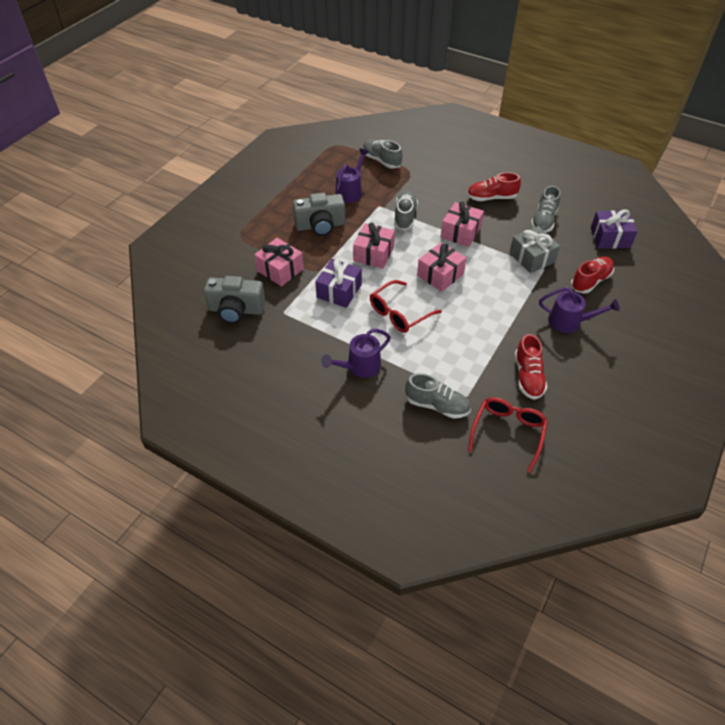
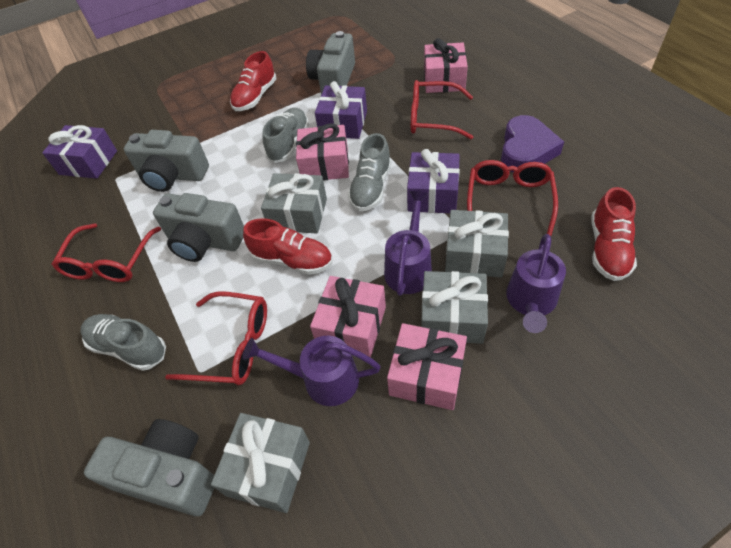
grey camera: [204,276,266,323] [293,193,345,236] = 2 -> [84,419,214,516] [124,130,209,192] [153,193,244,262] [306,31,355,94] = 4
grey gift: [509,226,560,273] = 1 -> [211,413,310,513] [261,173,327,233] [421,271,488,344] [445,210,509,277] = 4
grey shoe: [363,140,402,169] [394,191,418,230] [405,373,471,419] [531,186,560,233] = 4 -> [80,314,166,371] [263,108,309,163] [348,133,391,211] = 3
purple gift: [315,259,362,308] [591,210,638,249] = 2 -> [42,125,117,179] [315,81,367,139] [407,149,460,213] = 3
purple heart: none = 0 -> [501,115,564,172] = 1
red glasses: [370,280,442,333] [468,397,548,472] = 2 -> [52,223,161,282] [165,292,267,385] [411,80,473,139] [467,160,558,236] = 4

